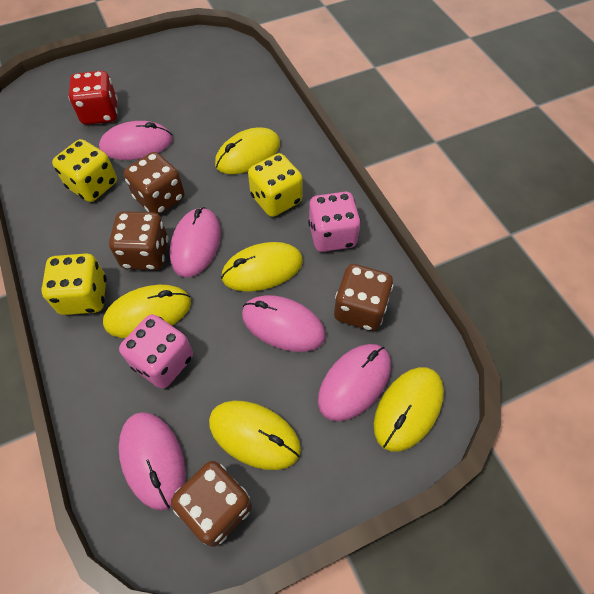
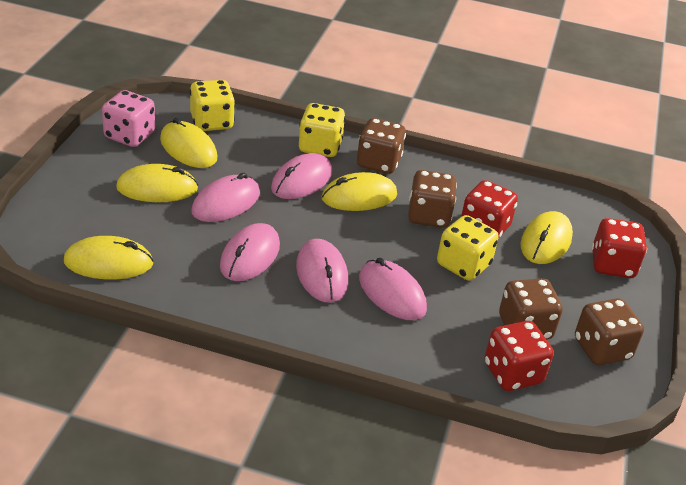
pink dice: [119,314,193,389] [308,192,361,252] = 2 -> [102,90,155,147] = 1
red dice: [69,71,118,125] = 1 -> [461,180,518,239] [484,321,554,391] [592,218,647,278] = 3

